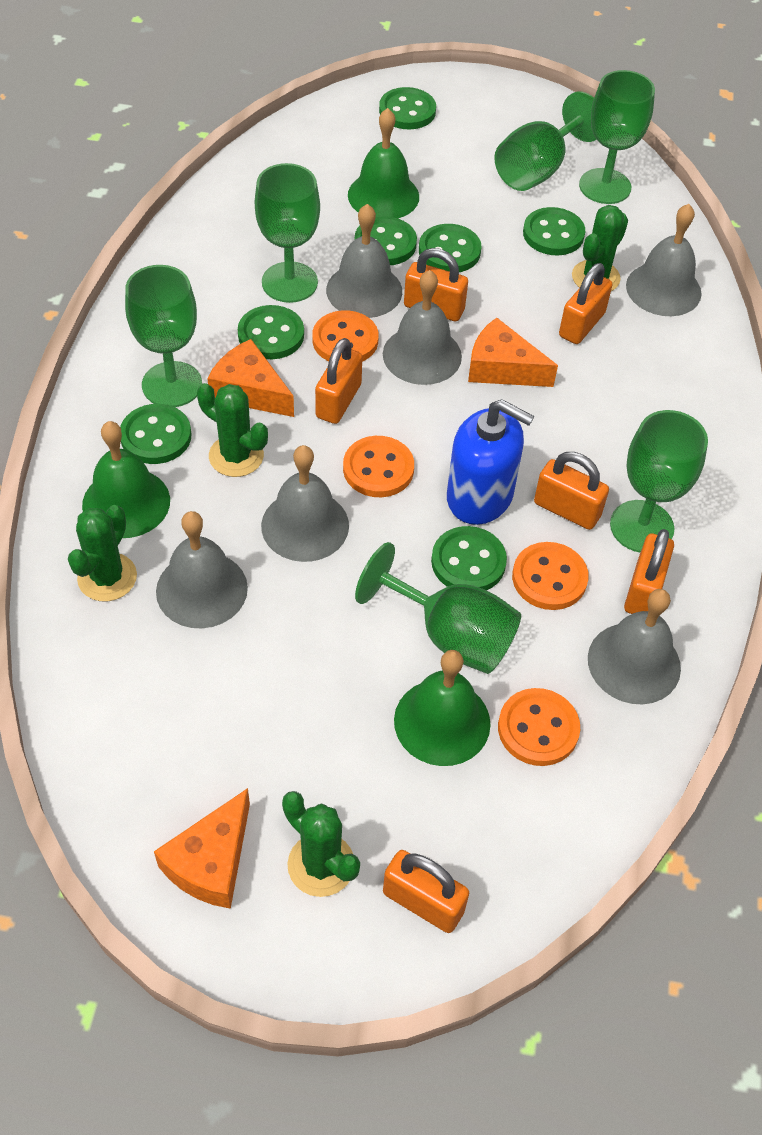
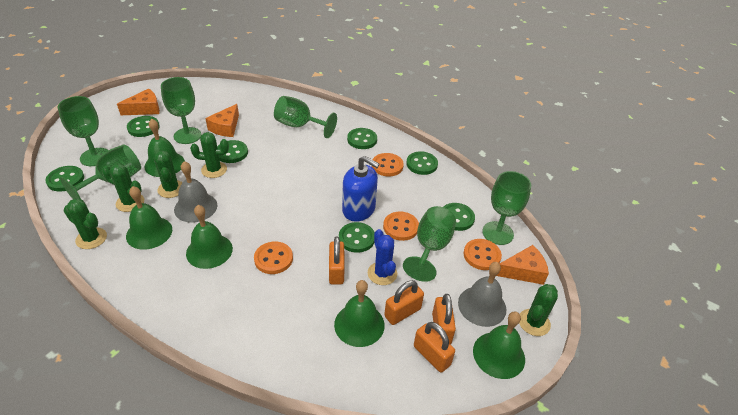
blue cactus: none = 0 -> [368,229,397,285] = 1
green bell: [82,421,170,538] [348,108,419,218] [394,650,491,766] = 3 -> [126,186,172,250] [144,119,185,177] [186,205,233,269] [334,280,384,347] [473,311,525,379] = 5
green cactus: [68,505,137,601] [197,383,268,477] [282,791,360,897] [572,205,628,291] = 4 -> [63,199,107,249] [102,164,144,212] [154,151,183,198] [190,132,229,178] [519,284,558,336] = 5
grey bell: [156,511,248,628] [261,445,349,562] [326,204,402,318] [383,270,462,385] [588,589,681,704] [626,204,701,316] = 6 -> [174,161,217,223] [458,262,506,327] = 2
orange padlock: [315,338,362,424] [383,850,469,933] [404,248,468,321] [534,452,609,530] [559,263,612,344] [624,529,674,614] = 6 -> [329,236,345,284] [384,280,424,325] [414,322,455,373] [432,294,456,344] = 4

